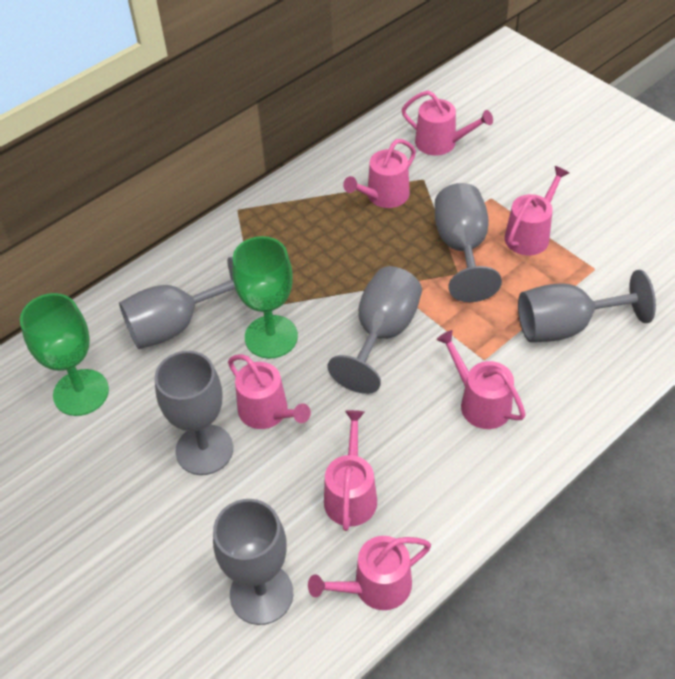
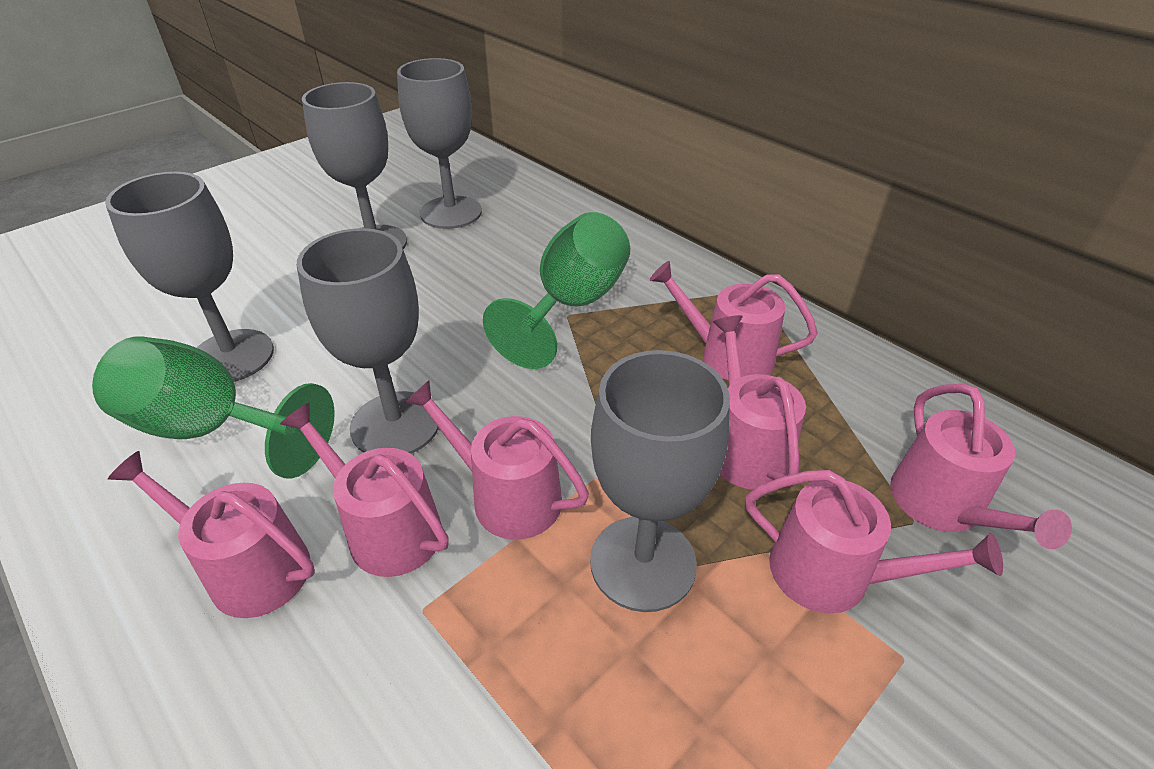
grey goblet: [119,257,236,349] [155,351,233,475] [213,499,293,625] [327,266,422,394] [435,183,502,302] [518,270,656,342] = 6 -> [105,172,274,382] [297,228,439,454] [302,82,407,249] [397,58,482,229] [590,350,730,612] = 5

